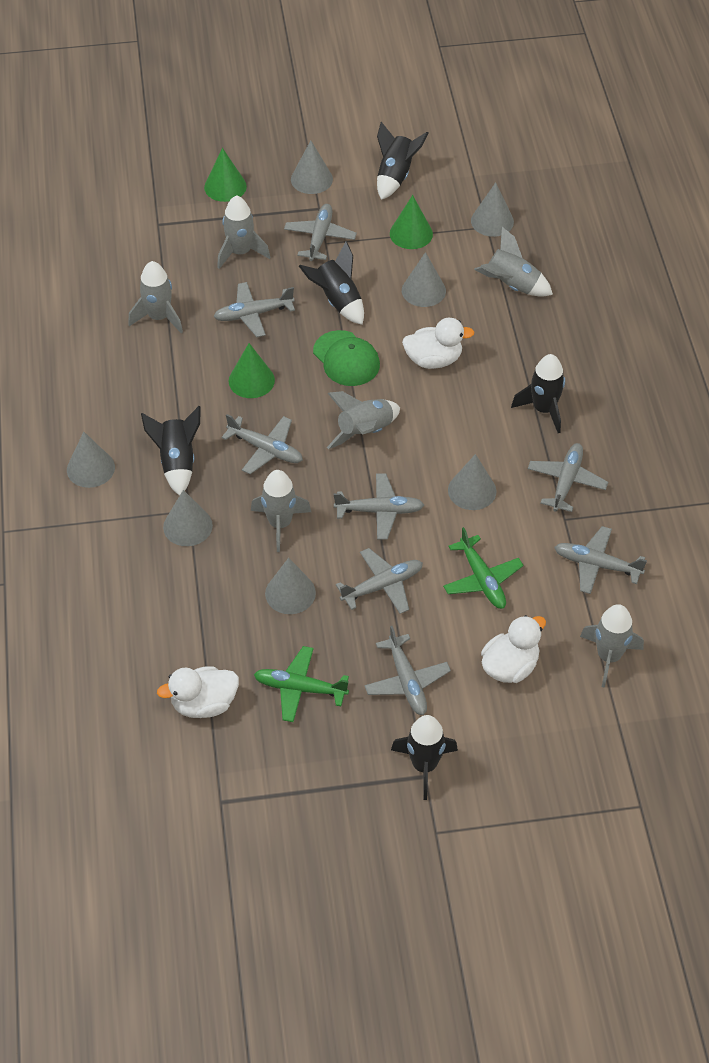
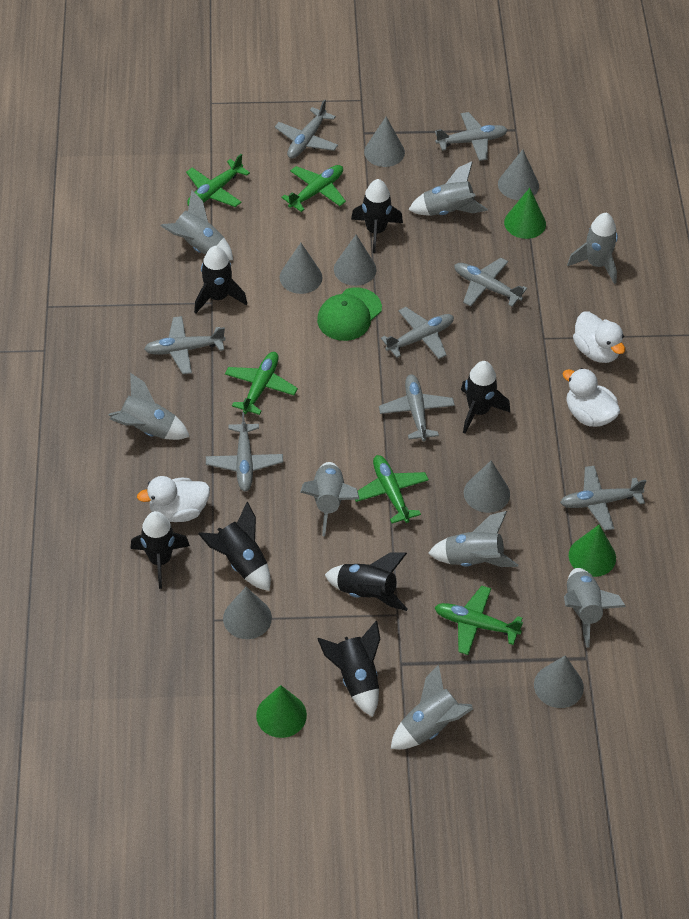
black rocket: [141,406,201,496] [299,241,364,325] [377,122,429,200] [391,715,458,800] [511,354,565,433] = 5 -> [130,511,190,589] [194,246,247,313] [198,502,271,591] [317,621,380,717] [325,552,408,611] [351,179,403,253] [461,361,510,433] = 7
green plane: [254,646,349,722] [443,527,524,609] = 2 -> [186,154,250,207] [225,352,298,415] [281,165,346,212] [355,455,429,524] [434,586,523,655] = 5
grey rocket: [128,261,183,333] [217,195,270,269] [251,470,311,552] [327,391,400,449] [474,227,553,297] [580,604,644,688] = 6 -> [108,373,190,440] [161,190,233,260] [300,462,359,536] [391,664,473,749] [409,161,488,216] [428,511,518,567] [564,568,626,648] [567,213,618,284] = 8

